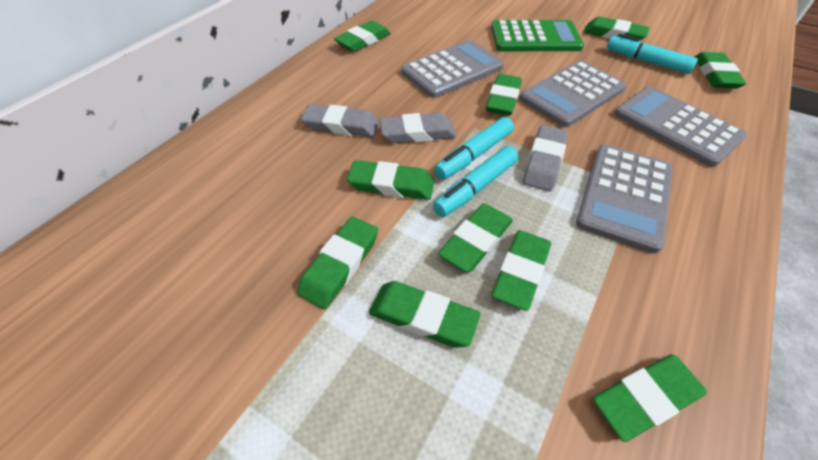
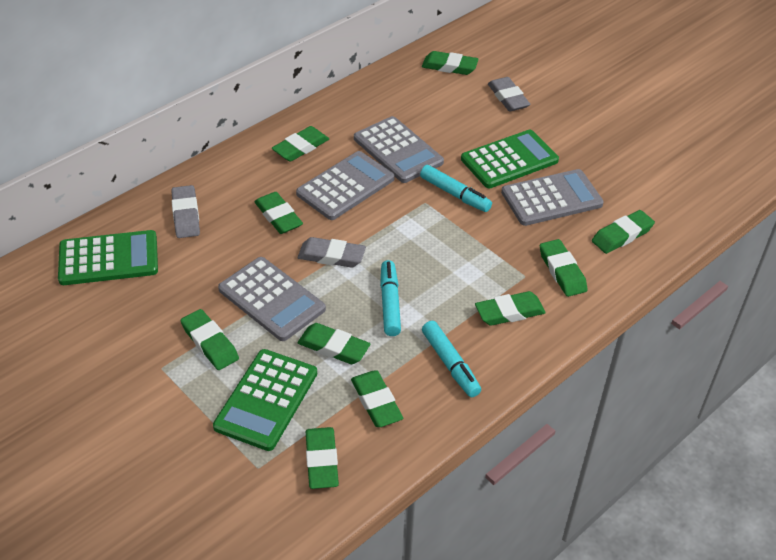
green calculator: [491,20,584,51] = 1 -> [58,230,158,285] [213,349,317,451] [461,130,559,188] = 3

